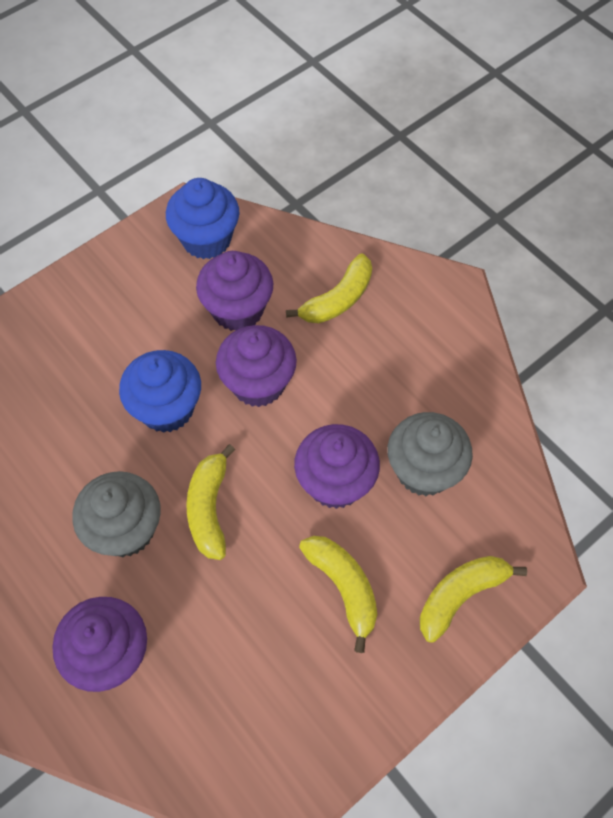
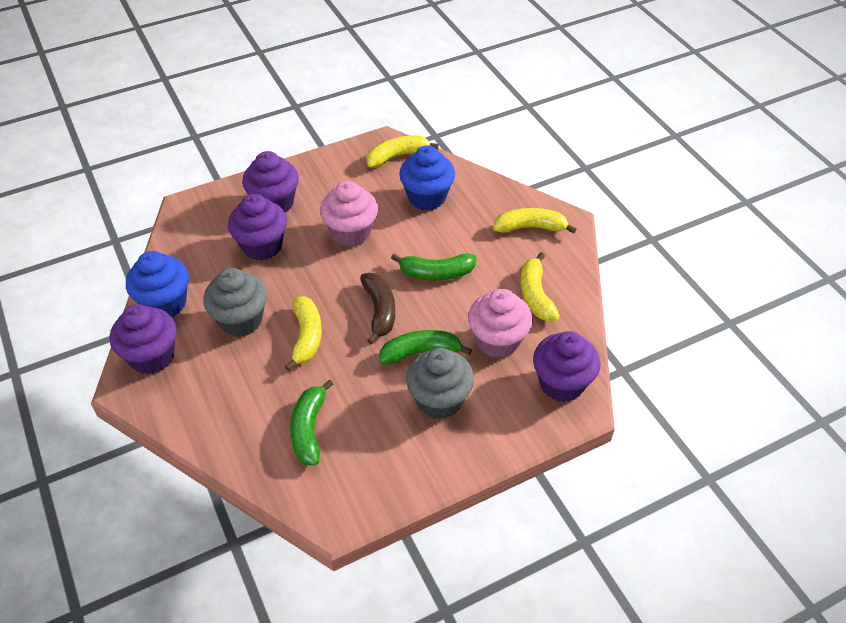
brown banana: none = 0 -> [360,273,395,344] = 1
green banana: none = 0 -> [290,379,333,466] [379,330,472,365] [391,254,477,280] = 3
pink cupcake: none = 0 -> [320,181,378,247] [468,289,533,358] = 2

